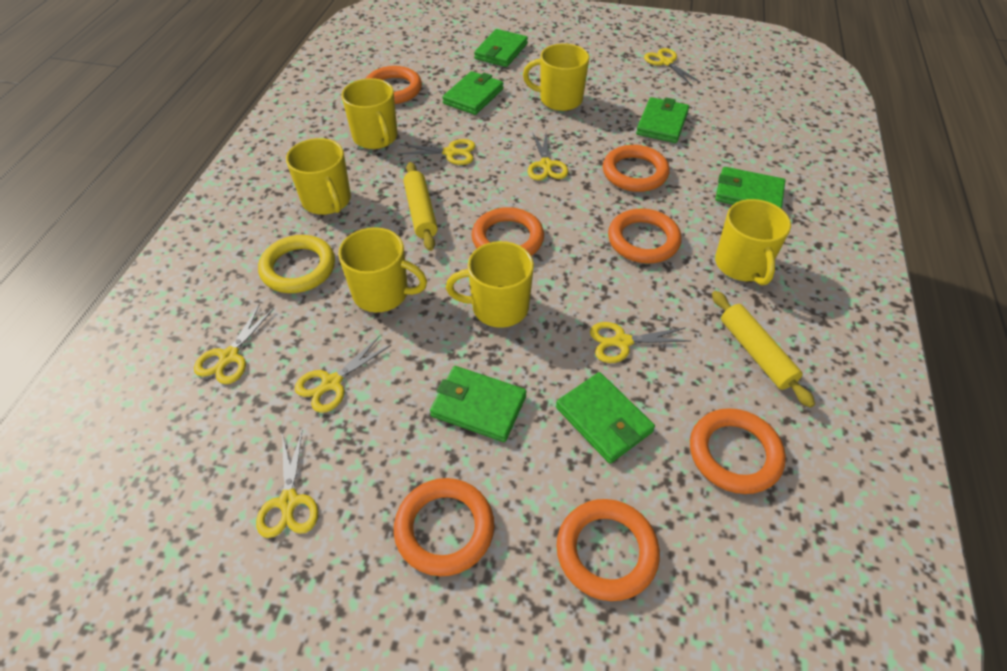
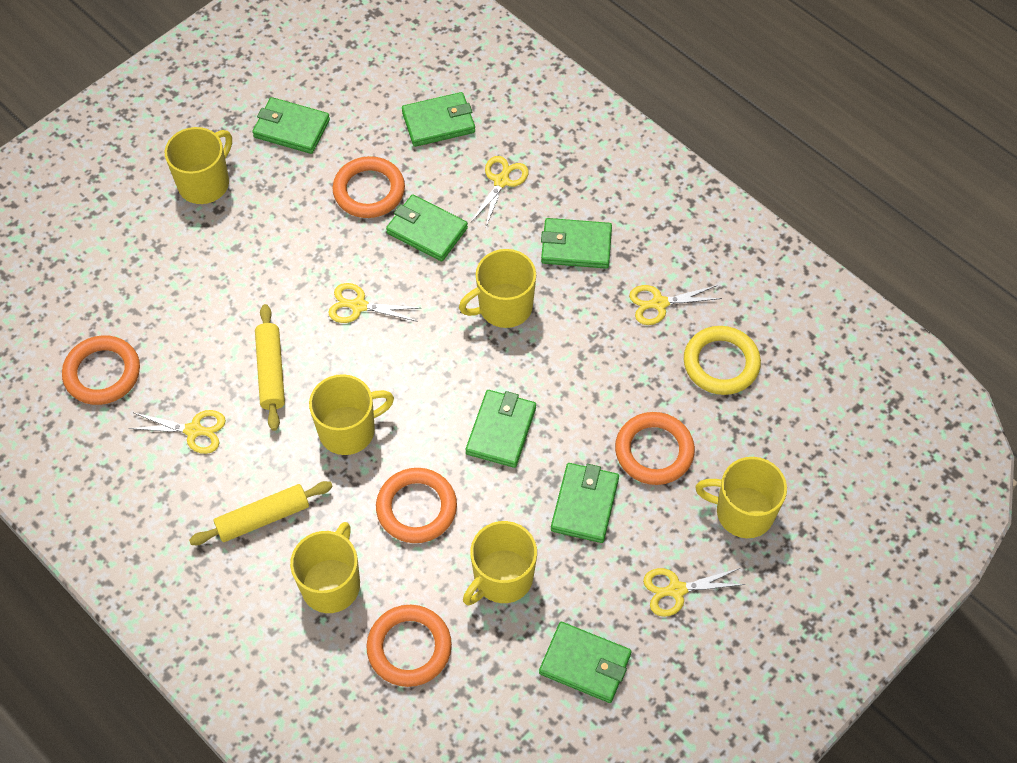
green wallet: [430,366,527,442] [442,71,504,115] [474,29,528,67] [556,372,655,464] [636,97,689,143] [715,167,785,208] = 6 -> [252,97,330,154] [386,194,468,261] [402,92,475,147] [466,390,536,468] [539,622,632,703] [541,218,612,269] [551,463,619,543] = 7
orange ring: [365,66,422,104] [394,478,494,576] [472,207,544,256] [556,499,660,601] [603,145,670,192] [608,208,682,263] [690,408,786,494] = 7 -> [62,335,140,405] [332,156,405,218] [366,605,452,687] [376,468,457,543] [615,412,695,485] = 5
yellow scissors: [194,304,274,384] [256,431,318,538] [295,336,391,413] [397,139,476,165] [528,132,568,181] [590,322,691,363] [644,48,701,85] = 7 -> [128,410,226,454] [328,283,419,323] [471,156,529,227] [629,285,722,325] [643,568,746,617] = 5

